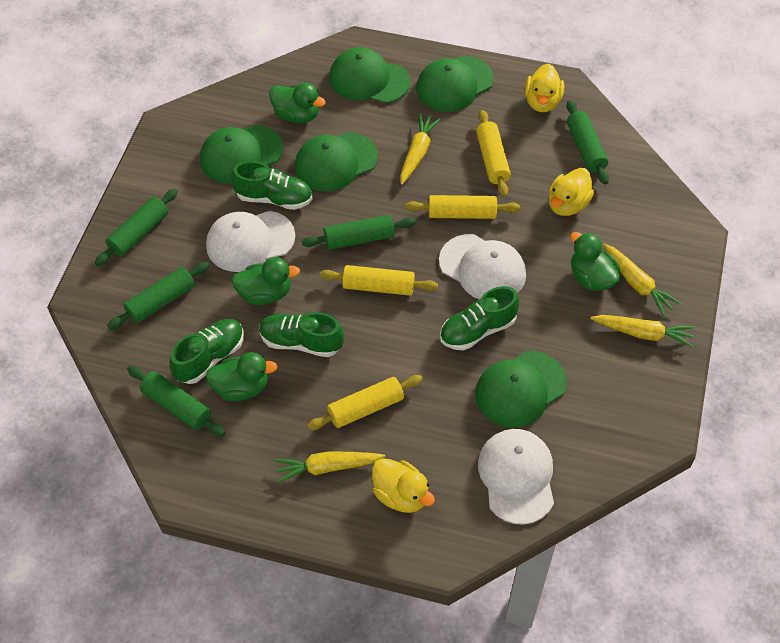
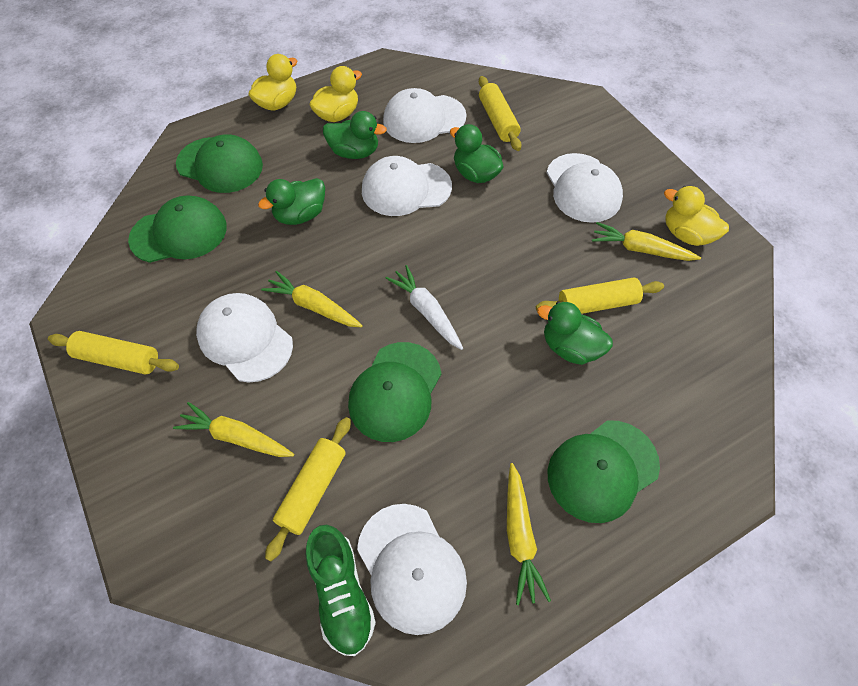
green cap: [200,125,283,184] [295,132,378,192] [329,47,410,103] [416,56,494,112] [475,351,567,428] = 5 -> [128,195,227,263] [176,134,263,193] [348,342,442,442] [547,420,660,523] = 4
green rolling pin: [95,189,178,266] [107,262,210,329] [127,366,225,436] [302,215,416,250] [567,100,609,185] = 5 -> none = 0
green shoe: [169,319,244,384] [231,161,313,210] [259,312,344,357] [440,286,520,350] = 4 -> [306,525,376,656] = 1
white cap: [206,211,295,272] [439,234,526,300] [478,429,554,525] = 3 -> [196,293,293,382] [357,504,467,635] [362,156,452,216] [383,88,466,143] [546,153,623,223] = 5
white carrot: none = 0 -> [385,265,463,350] = 1

